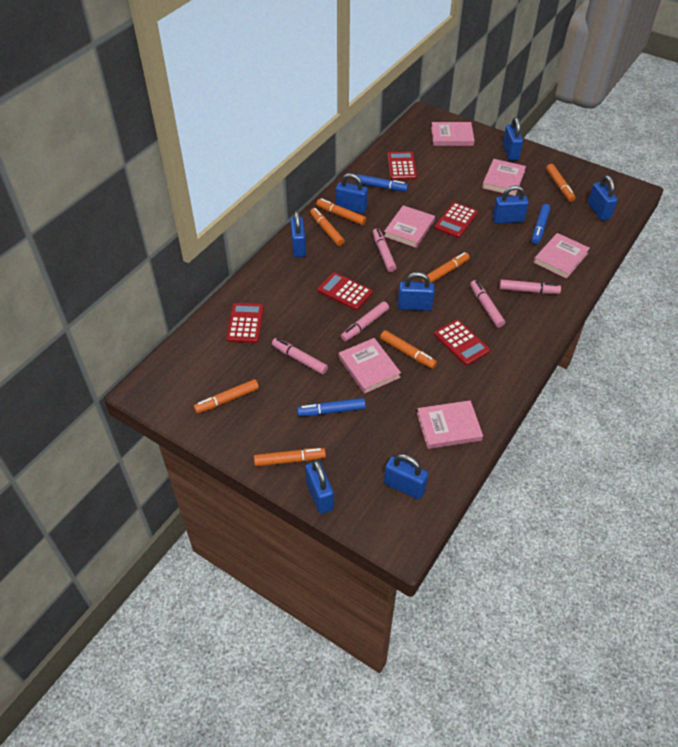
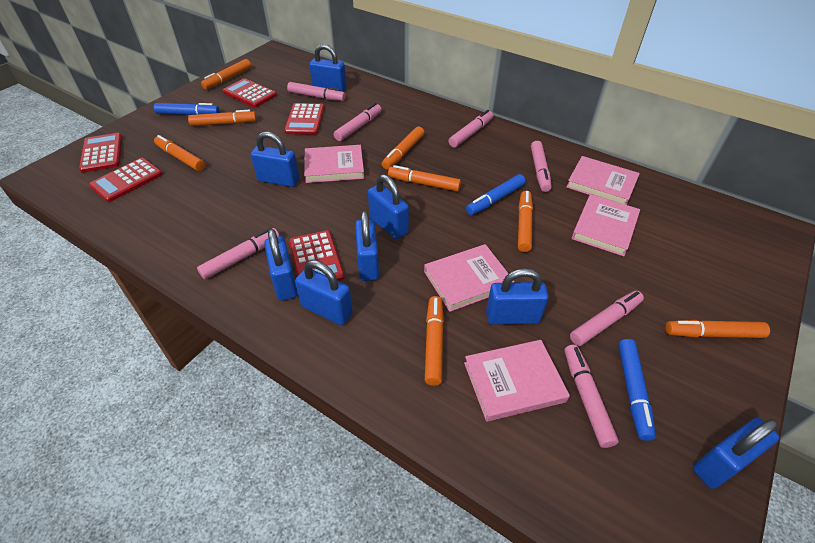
orange marker: [194,379,259,414] [254,448,326,467] [310,208,345,246] [316,198,366,225] [380,330,437,369] [422,252,470,283] [546,164,576,202] = 7 -> [154,135,205,171] [188,109,257,126] [201,59,251,89] [382,126,425,169] [388,165,461,191] [425,296,444,386] [518,191,533,252] [665,320,770,338] = 8
pink book: [339,338,401,394] [384,205,435,248] [417,400,483,449] [431,122,475,146] [482,159,526,196] [534,233,590,279] = 6 -> [304,145,364,183] [424,244,515,312] [464,340,570,422] [566,156,640,205] [572,194,640,256] = 5
pink marker: [272,338,328,375] [341,301,389,342] [373,228,397,272] [470,280,505,328] [499,279,561,294] = 5 -> [197,228,279,279] [287,82,345,101] [334,103,382,141] [449,110,493,147] [531,141,551,192] [564,345,619,448] [570,291,644,346] = 7

